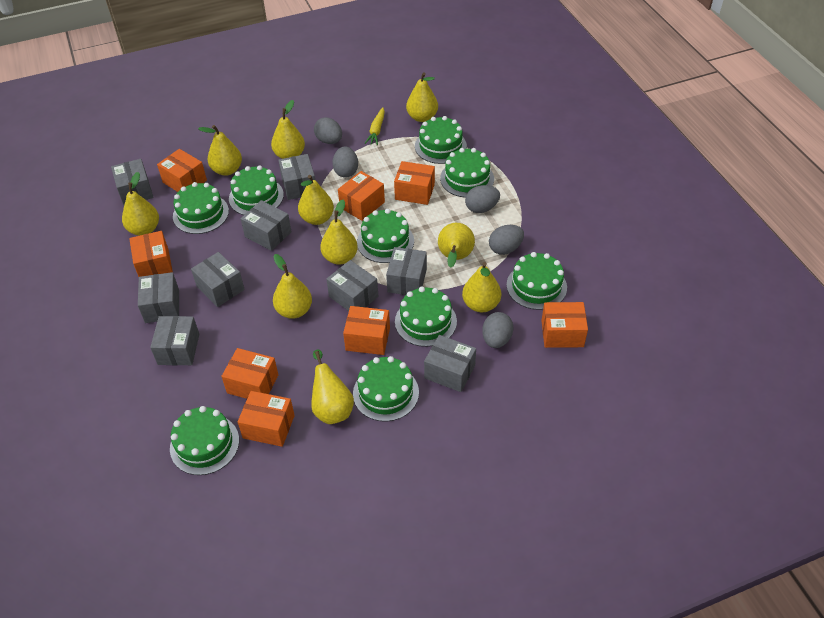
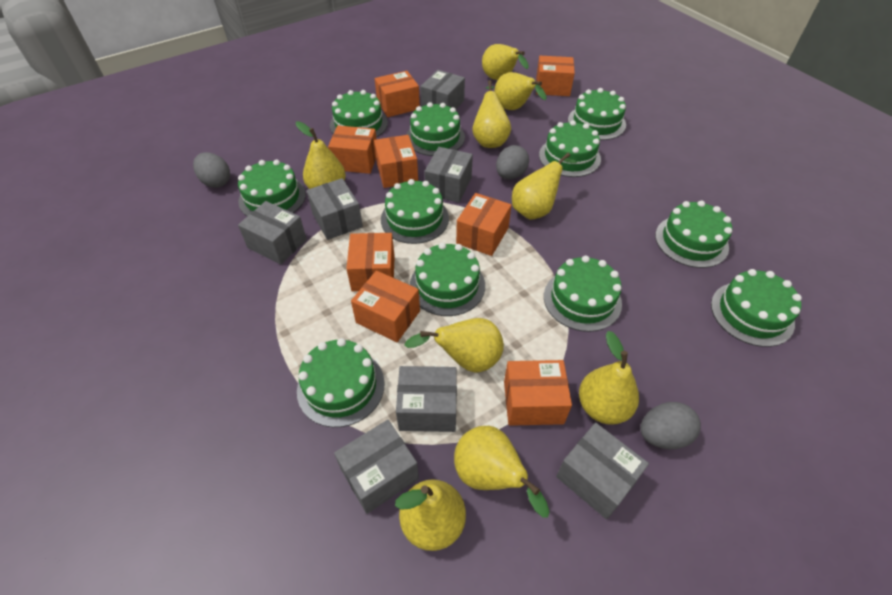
green cake: [170,406,239,475] [173,182,229,234] [229,165,284,215] [353,356,419,422] [357,209,414,263] [395,286,457,347] [415,116,467,164] [440,148,494,197] [507,252,567,310] = 9 -> [238,159,306,216] [297,338,385,427] [330,90,388,137] [381,179,449,244] [406,102,465,156] [410,242,485,316] [539,120,601,177] [544,255,622,332] [568,88,626,140] [655,200,732,268] [711,269,802,347] = 11
grey box: [111,159,154,205] [138,272,179,323] [150,316,199,365] [191,252,245,307] [241,200,291,251] [278,154,315,200] [326,260,378,311] [386,247,427,295] [424,335,476,392] = 9 -> [238,201,307,264] [306,178,363,240] [334,420,419,514] [396,366,457,432] [420,70,465,109] [424,147,473,203] [556,423,649,519] = 7
grey egg: [314,117,342,144] [332,146,358,178] [465,185,500,213] [482,312,513,348] [489,225,524,255] = 5 -> [193,152,230,188] [496,145,529,179] [640,402,701,449] = 3
yellow carrot: [365,107,385,145] = 1 -> none = 0
yellow pear: [122,172,159,236] [198,125,242,176] [271,100,305,159] [273,254,312,319] [298,175,334,225] [311,350,354,424] [320,200,358,265] [406,72,438,122] [438,223,475,268] [462,262,501,312] = 10 -> [296,121,346,189] [395,479,466,551] [405,318,504,373] [454,426,549,518] [473,80,511,148] [482,44,529,80] [494,72,547,110] [512,152,577,220] [579,331,639,425] = 9

